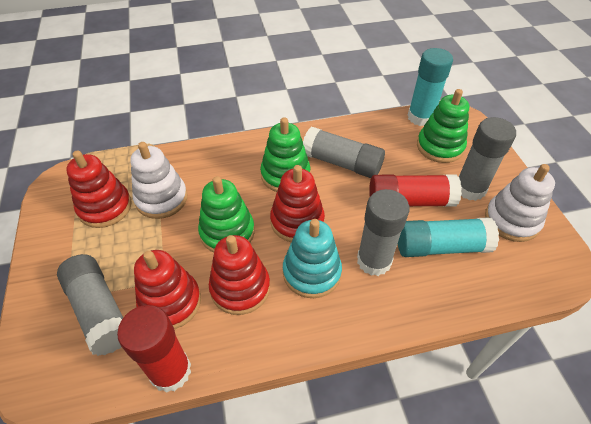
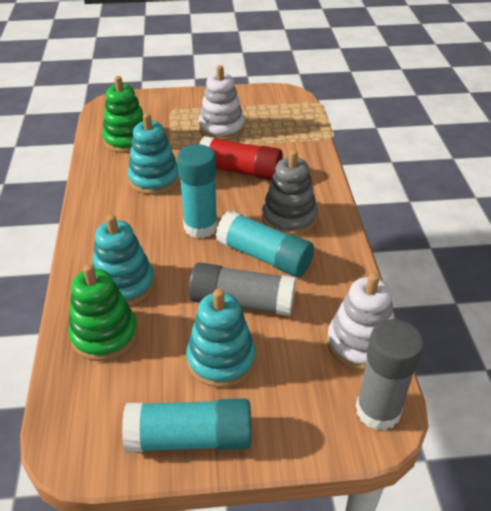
green stacking toy: [198,176,255,252] [260,117,310,192] [417,89,469,163] = 3 -> [68,264,138,361] [102,76,143,153] = 2
grey glue stick: [57,254,123,356] [303,127,385,178] [357,189,410,276] [458,117,516,201] = 4 -> [189,262,296,316] [356,319,424,430] = 2
grey stacking toy: none = 0 -> [262,150,318,236] = 1
red glue stick: [117,305,191,393] [369,174,462,207] = 2 -> [200,136,283,180] = 1
red stacking toy: [66,150,132,228] [134,250,201,329] [209,235,270,315] [270,165,325,242] = 4 -> none = 0
turquoise glue stick: [398,217,499,257] [407,48,453,126] = 2 -> [122,399,251,452] [177,144,218,238] [216,210,314,277] = 3
turquoise stacking toy: [283,219,342,298] = 1 -> [92,214,154,306] [128,113,180,195] [186,289,256,388] = 3

